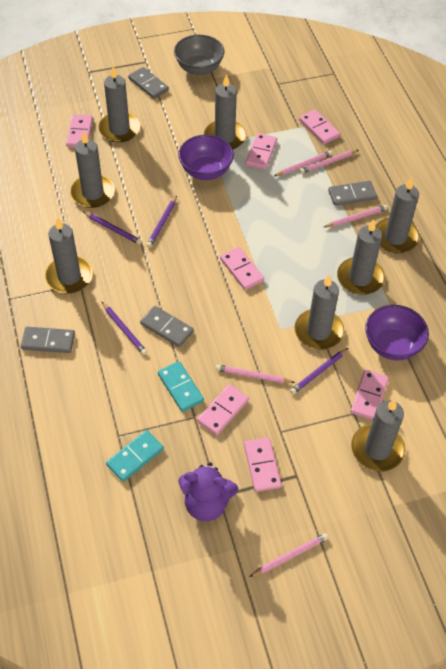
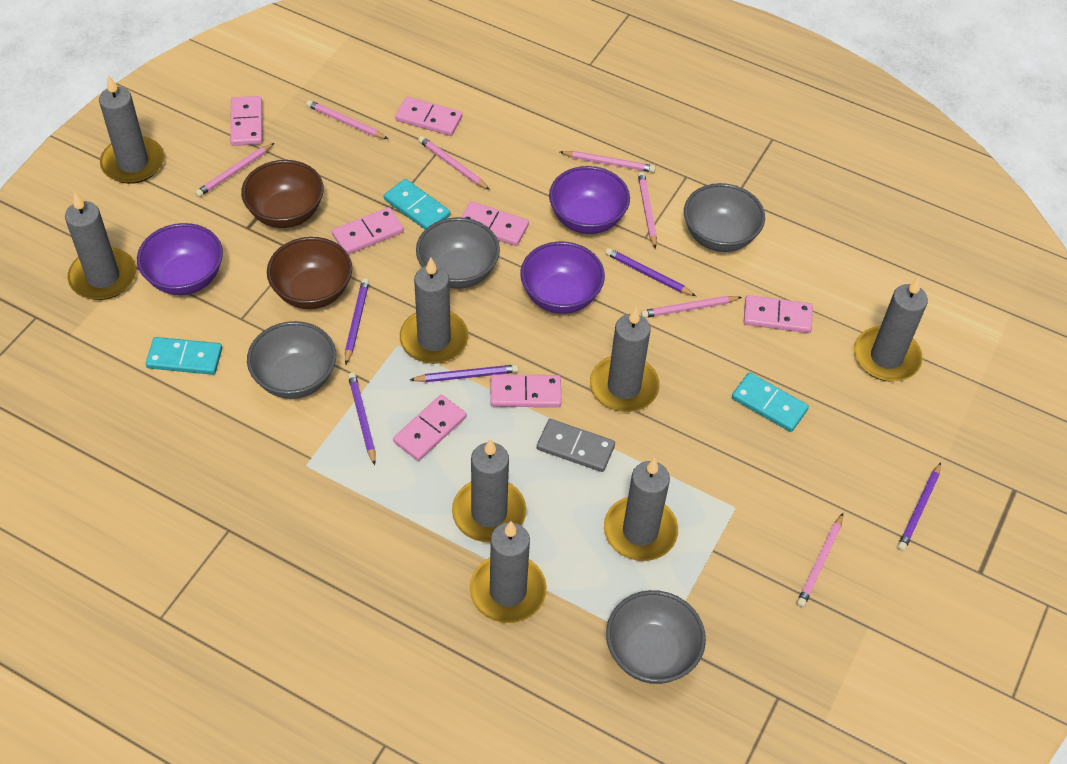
brown bowl: none = 0 -> [241,160,324,228] [267,237,352,309] = 2
grey bowl: [174,35,224,75] = 1 -> [247,321,336,399] [416,217,500,289] [606,590,706,684] [684,183,765,252] = 4
grey domino: [21,327,75,353] [128,67,169,99] [140,306,194,347] [328,181,377,206] = 4 -> [537,419,615,472] = 1
pink pencil: [216,365,295,383] [249,533,329,577] [274,151,332,176] [300,150,359,174] [324,205,388,227] = 5 -> [195,143,274,197] [306,100,388,139] [418,136,490,190] [560,151,656,173] [638,171,657,249] [641,296,742,318] [797,513,843,607] = 7
purple bowl: [178,135,234,180] [365,305,429,360] = 2 -> [137,223,223,295] [520,242,605,314] [549,166,630,234] = 3
purple pencil: [83,212,142,245] [102,302,147,355] [146,196,177,248] [290,348,348,395] = 4 -> [345,278,369,364] [348,372,376,465] [410,364,519,382] [605,248,696,296] [898,462,941,551] = 5
purple teddy bear: [179,462,238,521] = 1 -> none = 0
turquoise domino: [106,430,164,482] [158,361,204,412] = 2 -> [146,337,222,375] [384,179,450,229] [732,372,809,432] = 3

